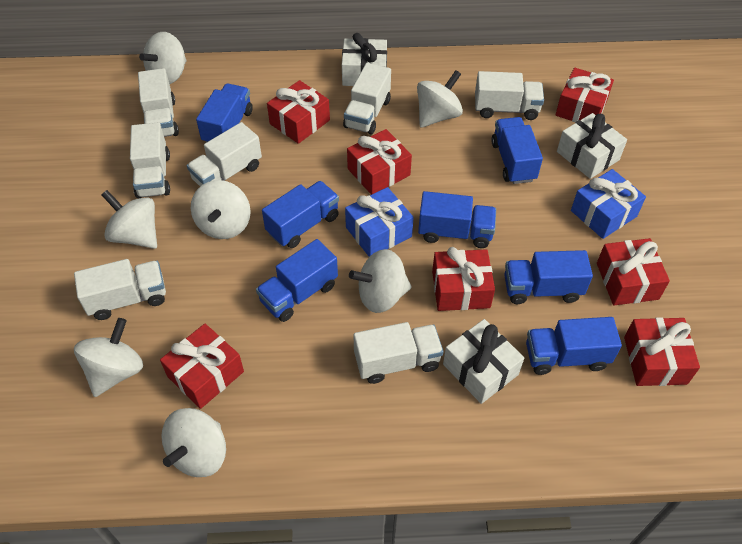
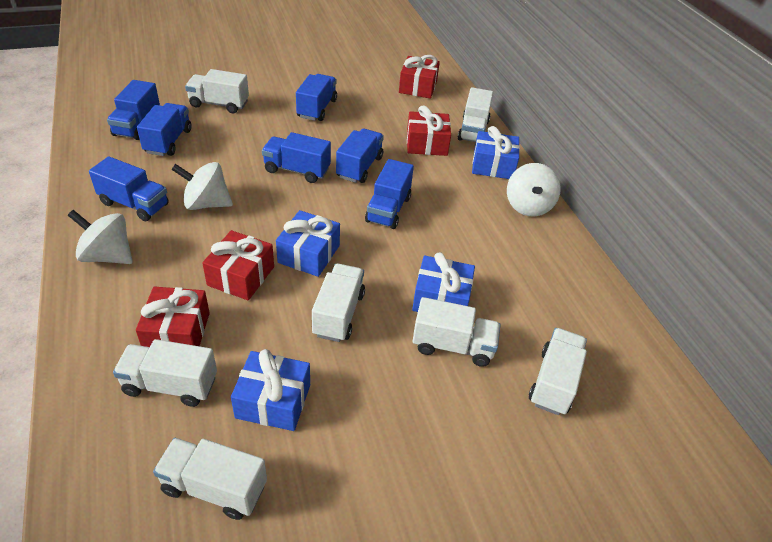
blue gift: [345,187,414,257] [571,169,646,239] = 2 -> [231,349,310,431] [276,210,340,277] [412,252,475,312] [472,126,520,179] = 4
red gift: [160,324,244,409] [267,80,330,144] [347,129,412,195] [432,247,495,311] [555,68,614,122] [597,238,670,305] [624,317,700,386] = 7 -> [136,286,210,347] [202,230,274,300] [399,55,440,99] [407,105,451,156] = 4
white gift: [342,33,387,86] [443,319,524,404] [557,113,627,179] = 3 -> none = 0
white spinning top: [74,318,143,397] [101,190,157,249] [139,32,187,84] [161,408,226,477] [191,180,251,239] [349,249,412,313] [417,70,463,128] = 7 -> [68,210,133,264] [171,162,233,210] [507,163,561,216] = 3

